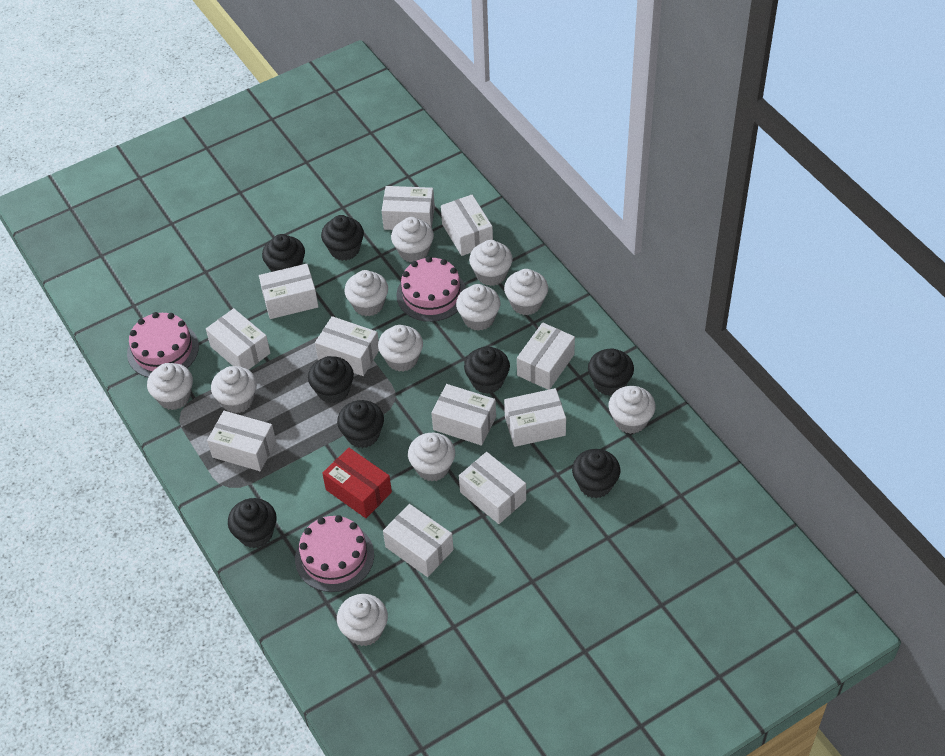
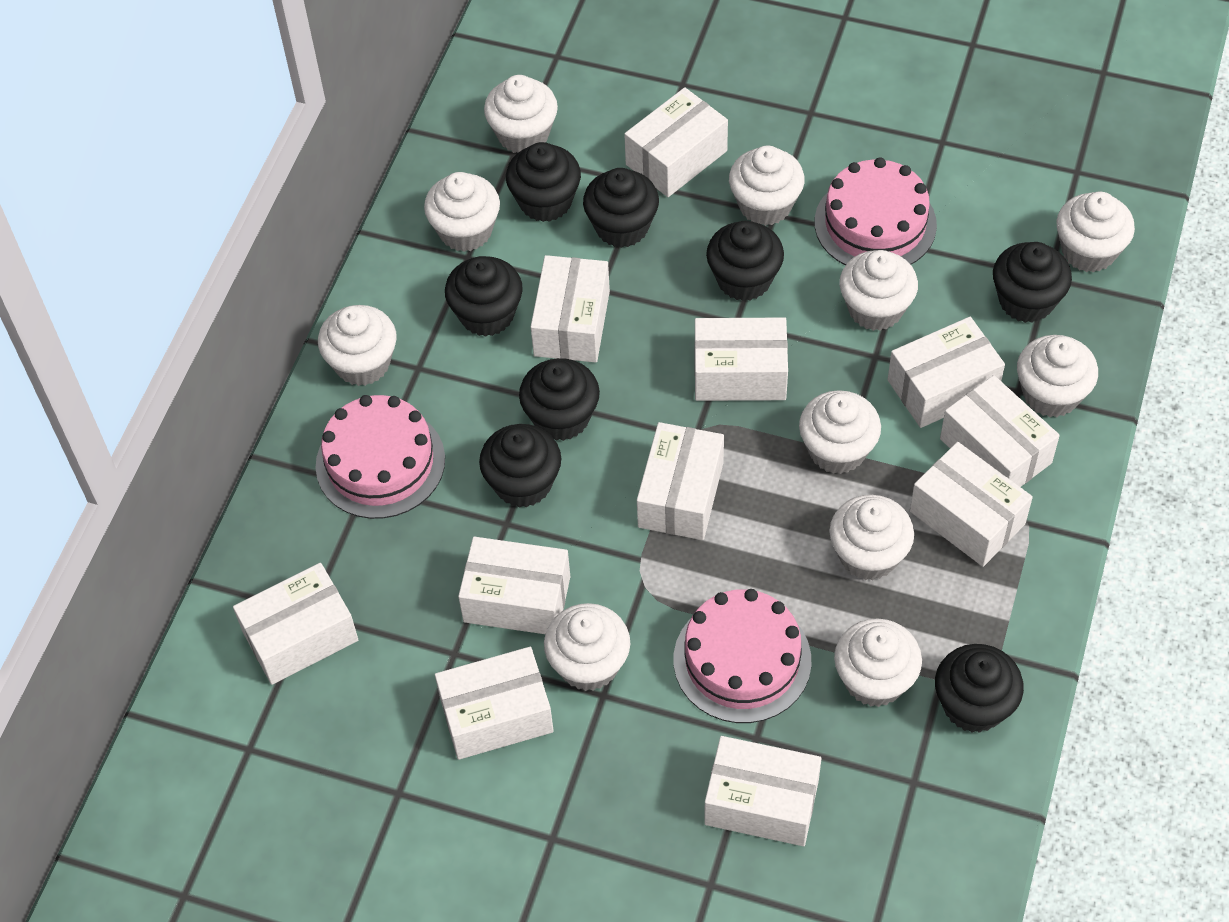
red box: [322,448,392,518] = 1 -> none = 0

